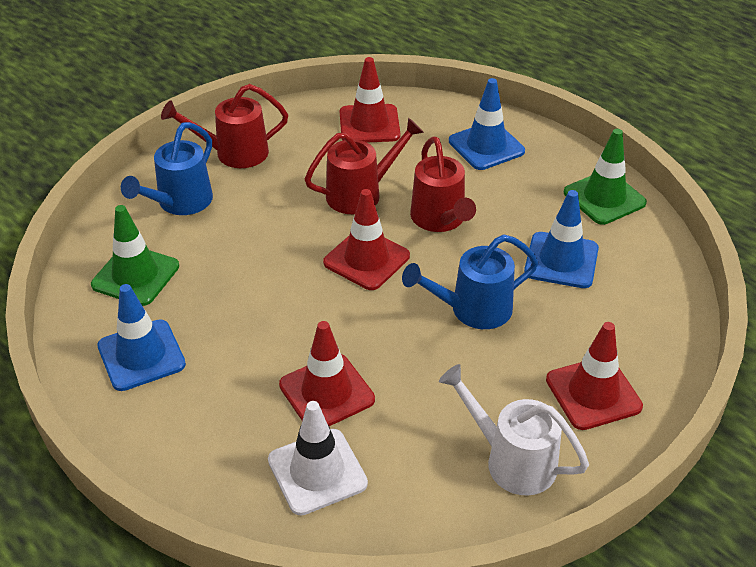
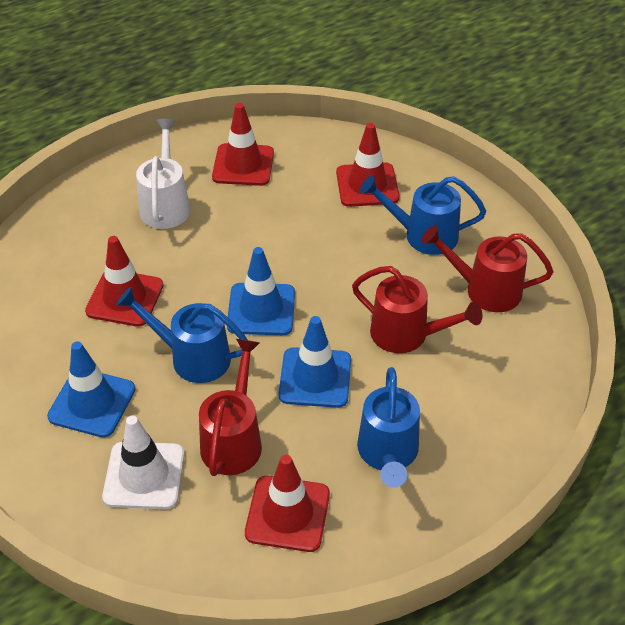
blue watering can: [121,122,213,215] [402,234,538,329] = 2 -> [116,287,248,383] [357,367,420,488] [360,176,486,255] = 3
green traffic cone: [91,205,179,306] [564,129,647,225] = 2 -> none = 0

